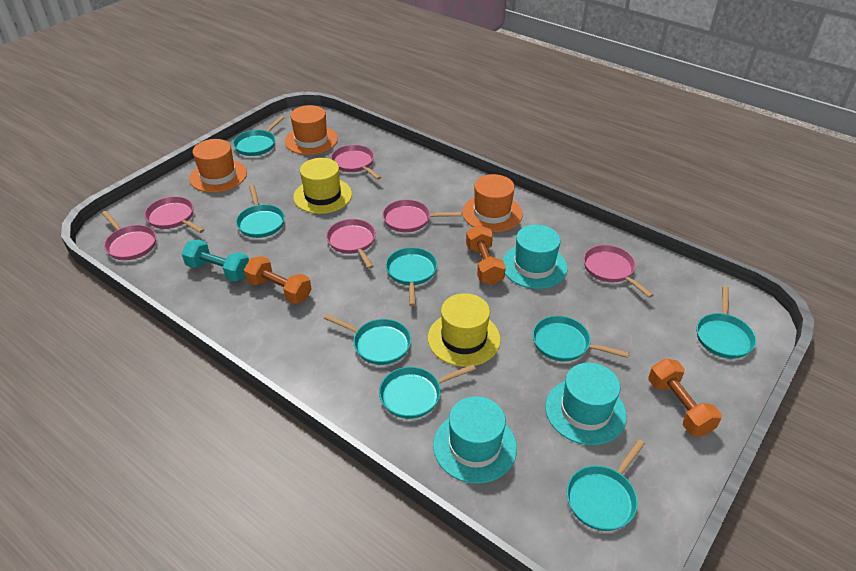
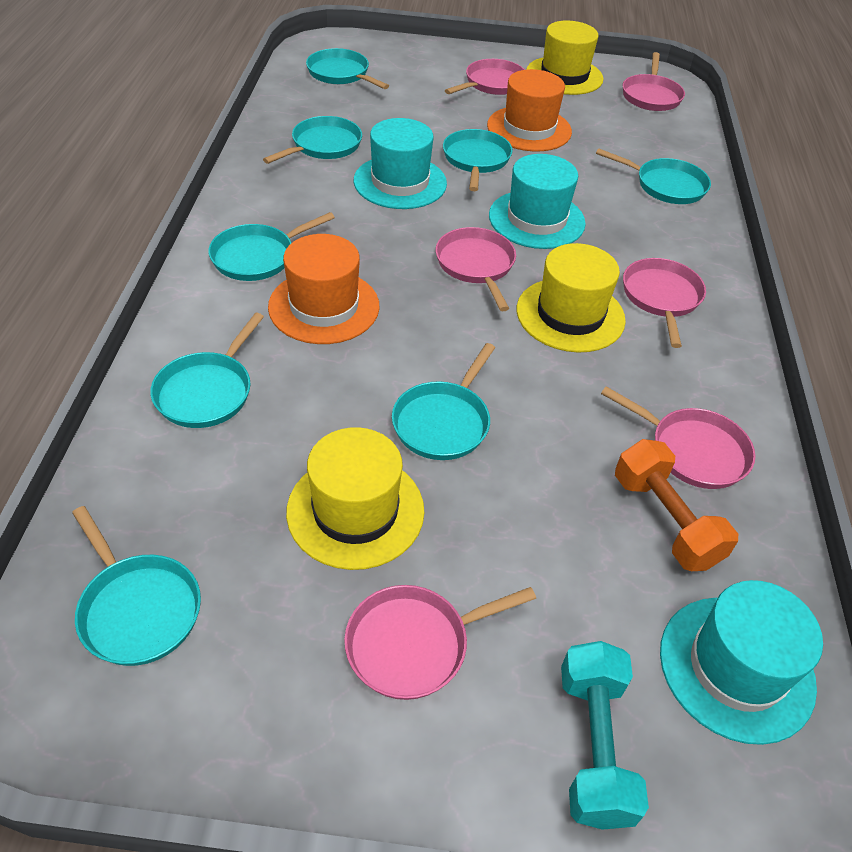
orange dumbbell: [244,256,312,304] [466,225,506,285] [648,358,722,436] = 3 -> [615,439,738,571] = 1
orange hat: [189,139,247,193] [285,105,338,155] [462,174,523,232] = 3 -> [268,234,380,344] [487,69,572,151] = 2
yellow hat: [293,158,352,214] [428,293,501,367] = 2 -> [286,427,424,570] [517,243,626,353] [526,21,603,95] = 3

